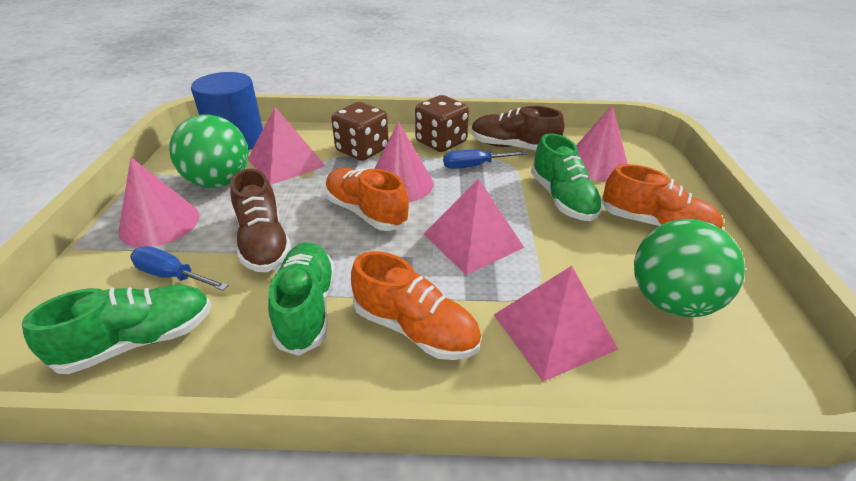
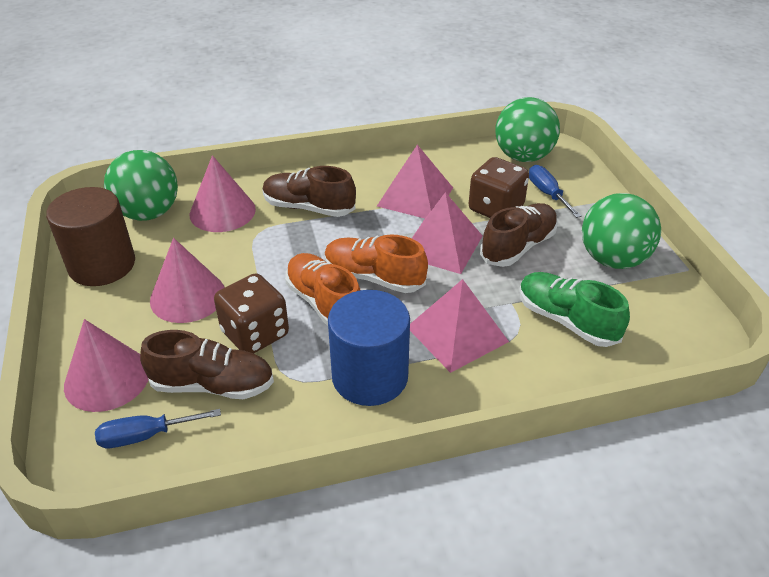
brown cylinder: none = 0 -> [46,187,135,286] = 1
brown shoe: [230,169,291,272] [471,106,564,150] = 2 -> [140,330,274,399] [263,166,356,217] [480,203,558,267] = 3
green ball: [169,114,249,188] [634,219,745,317] = 2 -> [104,150,178,221] [495,97,560,162] [582,193,661,269] = 3
green shoe: [22,285,211,374] [268,242,335,356] [531,133,603,221] = 3 -> [519,272,630,347] = 1
orange shoe: [325,168,410,231] [351,251,481,360] [602,164,724,230] = 3 -> [285,253,360,326] [324,234,428,293] = 2

